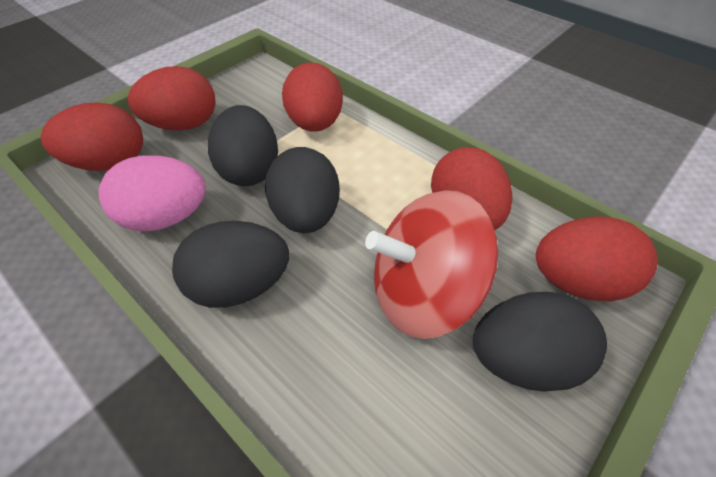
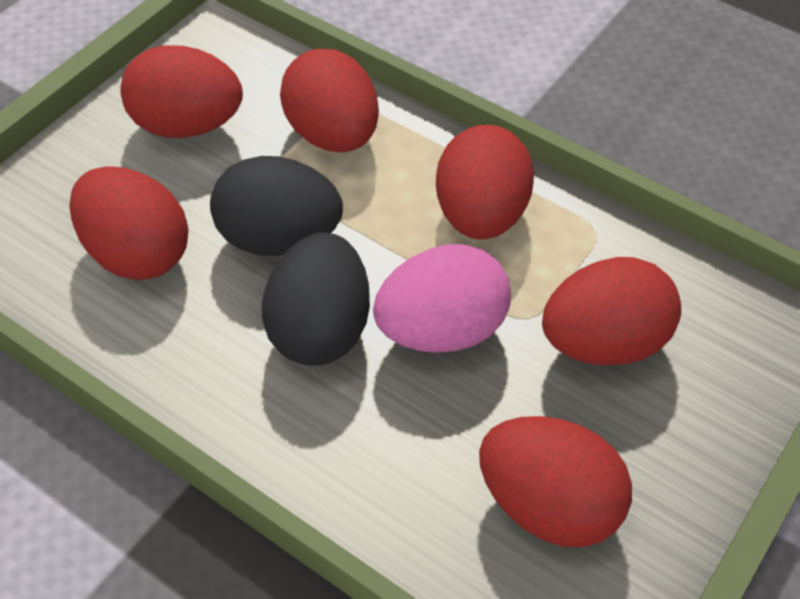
black egg: [172,221,289,308] [208,105,278,186] [265,147,340,233] [473,292,607,392] = 4 -> [210,156,343,256] [262,232,370,365] = 2
red egg: [41,102,143,171] [128,66,216,130] [282,63,343,132] [431,147,512,230] [536,216,658,301] = 5 -> [69,167,189,280] [121,45,243,138] [280,49,379,152] [436,125,534,240] [479,416,632,547] [542,257,681,366] = 6
red spinning top: [365,190,499,339] = 1 -> none = 0

